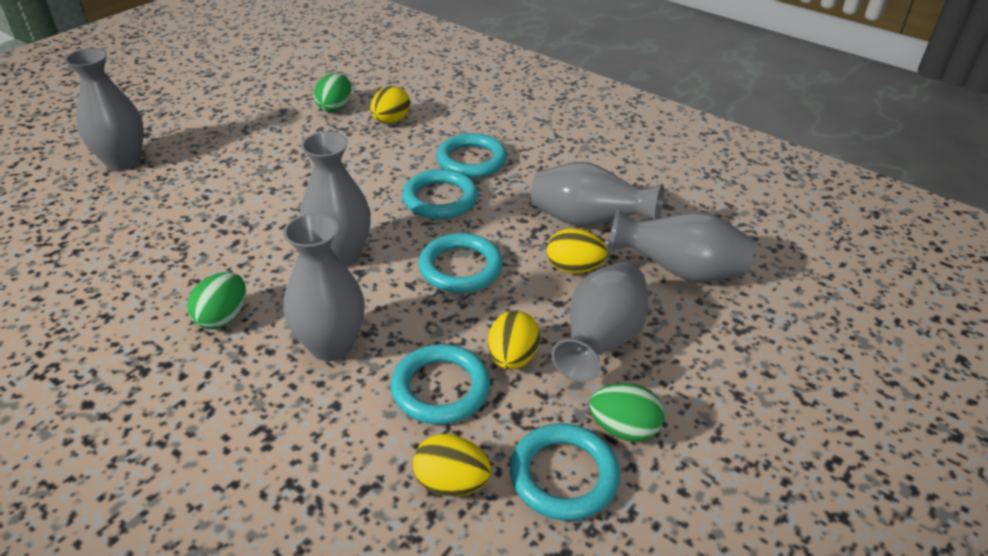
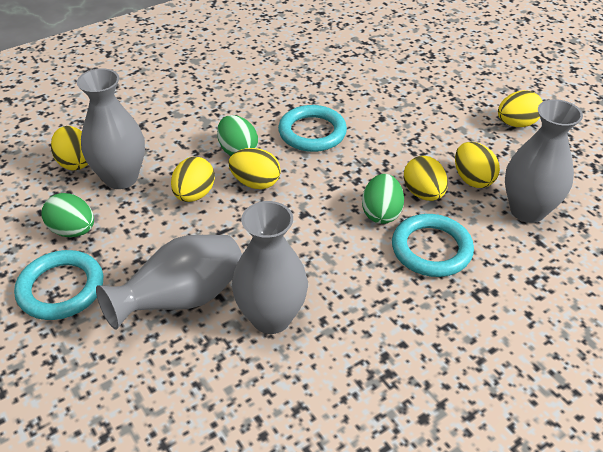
grey vase: [64,48,144,171] [283,213,365,361] [300,131,371,267] [531,162,664,226] [551,262,649,382] [609,209,754,282] = 6 -> [77,68,145,189] [96,235,242,330] [232,201,308,334] [505,99,583,223] = 4
turquoise ring: [391,344,490,424] [402,169,478,219] [419,233,503,293] [436,133,507,178] [510,423,620,521] = 5 -> [14,250,103,320] [278,105,347,152] [392,214,474,277] = 3
yellow egg: [370,86,410,124] [413,434,492,497] [488,310,540,370] [547,228,608,274] = 4 -> [51,126,88,170] [171,157,215,202] [228,148,281,189] [404,156,448,201] [455,142,500,188] [498,90,543,127] = 6

